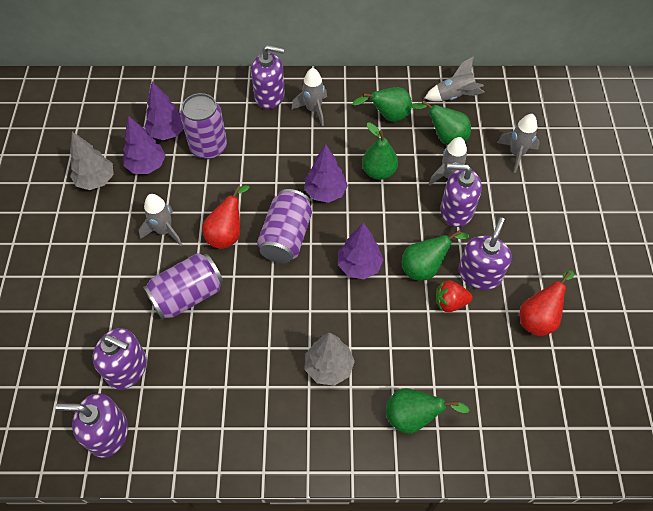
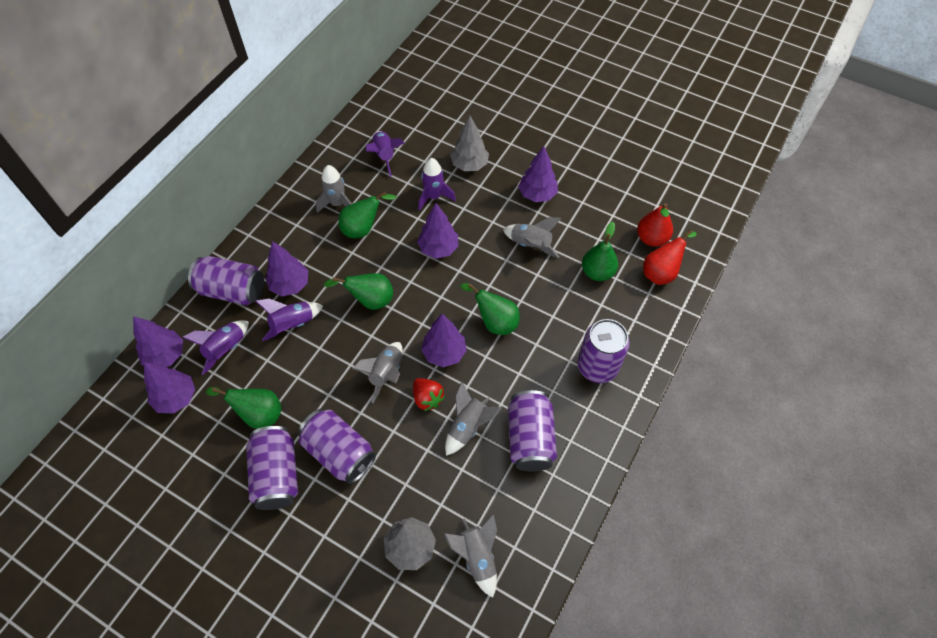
purple can: [143,253,224,320] [180,93,227,159] [257,189,312,263] = 3 -> [188,256,264,305] [246,426,298,510] [298,409,376,484] [508,390,557,472] [577,319,630,383] = 5
purple rocket: none = 0 -> [182,320,249,375] [256,299,323,341] [366,131,404,177] [418,158,456,211] = 4
purple soap dispenser: [56,393,128,458] [93,328,147,390] [251,45,285,109] [440,163,482,227] [458,217,512,290] = 5 -> none = 0
purple tree: [123,116,165,174] [144,81,184,140] [304,144,348,203] [338,223,384,279] = 4 -> [133,316,183,367] [144,362,195,414] [265,241,308,296] [417,203,459,259] [421,314,467,367] [518,146,558,202] = 6

